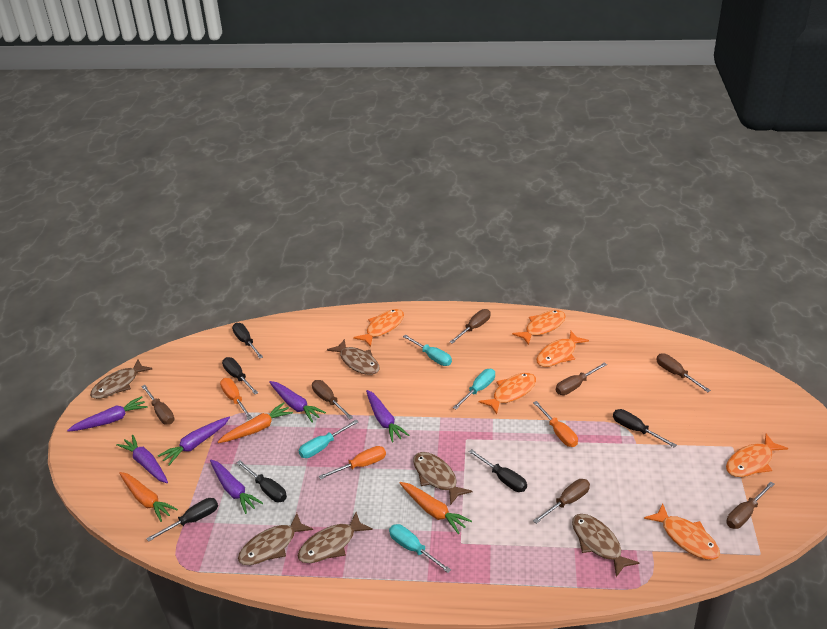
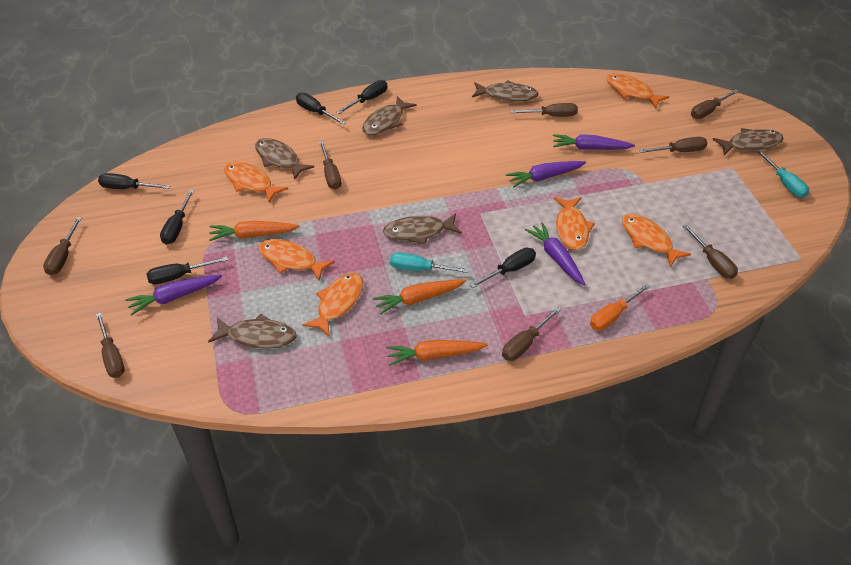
brown screwdriver: [141,385,175,425] [312,380,353,420] [450,309,490,344] [533,479,590,524] [556,362,607,395] [656,353,711,392] [726,481,775,529] = 7 -> [43,217,82,275] [96,312,125,378] [319,141,341,189] [502,307,561,361] [510,103,578,117] [639,137,707,153] [683,224,738,279] [691,89,739,119] = 8
orange screwdriver: [220,378,252,419] [319,446,386,479] [533,401,578,447] = 3 -> [590,284,651,331] = 1
purple carrot: [67,396,147,432] [116,435,168,483] [158,417,230,465] [210,460,263,514] [269,381,326,422] [366,390,409,442] = 6 -> [125,275,222,316] [506,161,586,187] [525,222,585,285] [553,134,635,150] = 4
turquoise screwdriver: [299,420,358,458] [389,524,451,573] [403,335,452,366] [453,369,495,409] = 4 -> [390,252,469,273] [757,151,809,198] = 2

